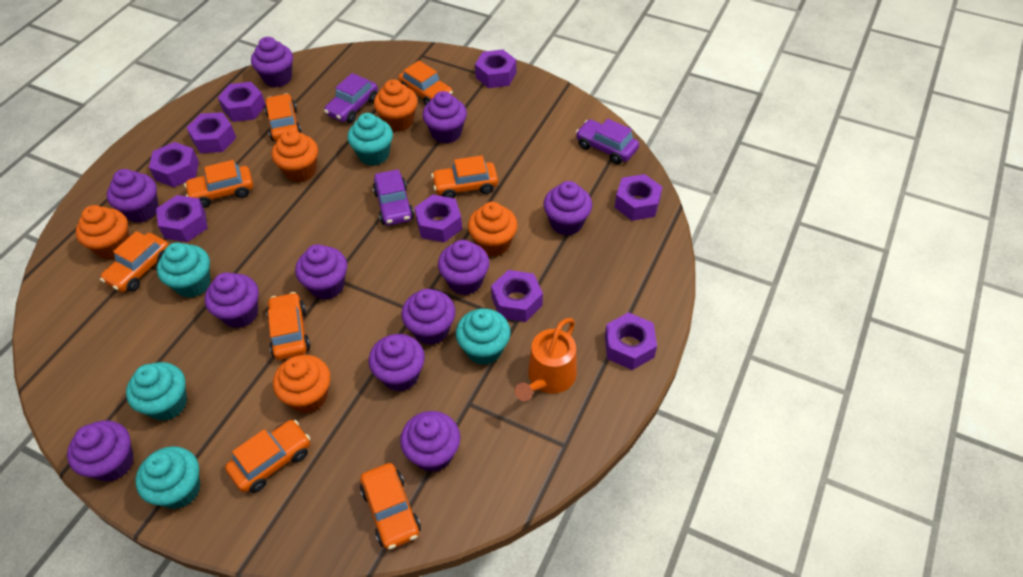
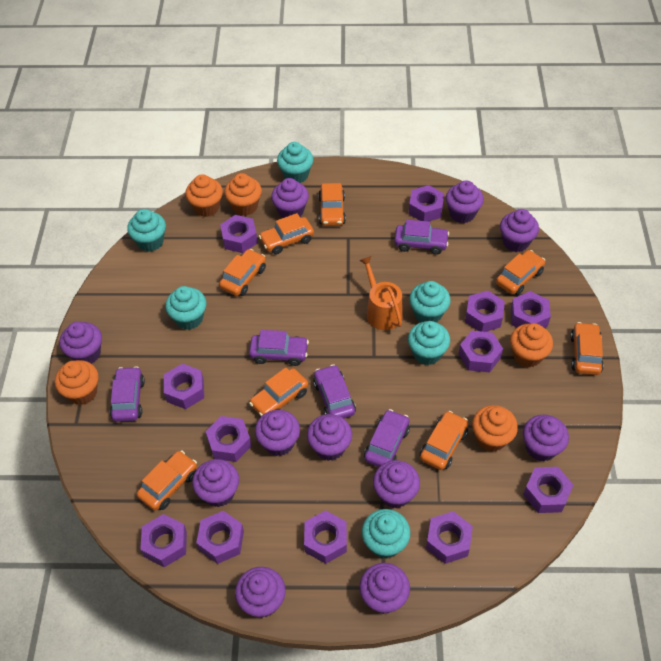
purple car: [324,73,378,123] [373,169,414,226] [576,119,639,164] = 3 -> [110,366,145,422] [249,330,309,366] [313,364,356,419] [364,409,410,467] [394,220,449,255] = 5
purple nut: [149,142,199,187] [156,195,207,242] [186,112,236,153] [218,82,266,122] [414,195,462,243] [475,50,516,88] [491,270,543,322] [605,312,657,370] [614,174,662,221] = 9 -> [140,514,187,567] [164,363,204,409] [196,511,244,564] [206,416,251,462] [220,215,258,253] [304,510,347,564] [409,185,444,222] [426,511,473,564] [459,331,503,373] [465,291,505,332] [511,291,551,328] [523,467,573,513] = 12
turquoise cupcake: [126,362,187,421] [136,446,201,509] [157,242,211,298] [347,113,393,166] [456,308,511,365] = 5 -> [127,209,166,252] [165,286,207,330] [277,142,313,183] [362,509,411,558] [408,321,450,365] [409,281,451,322] = 6

